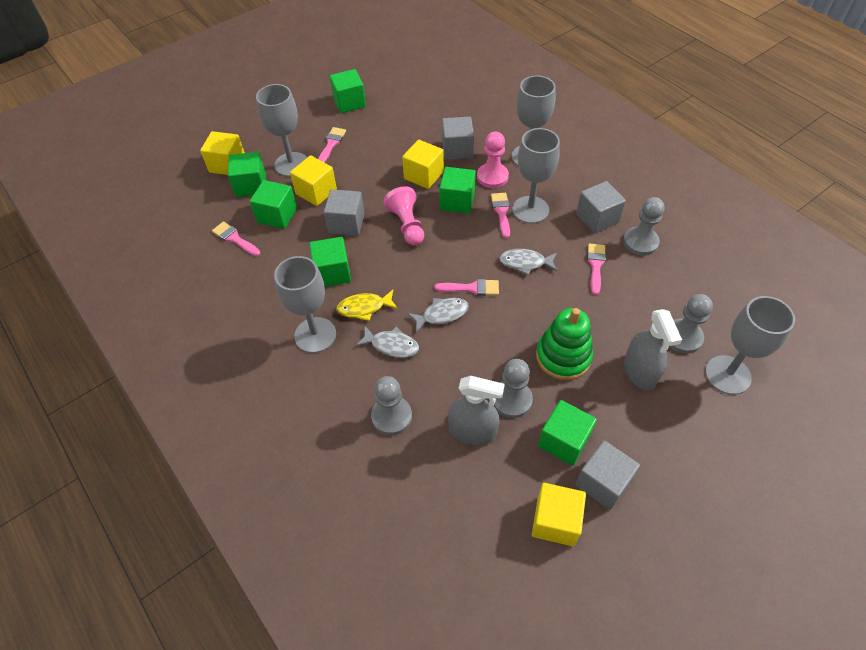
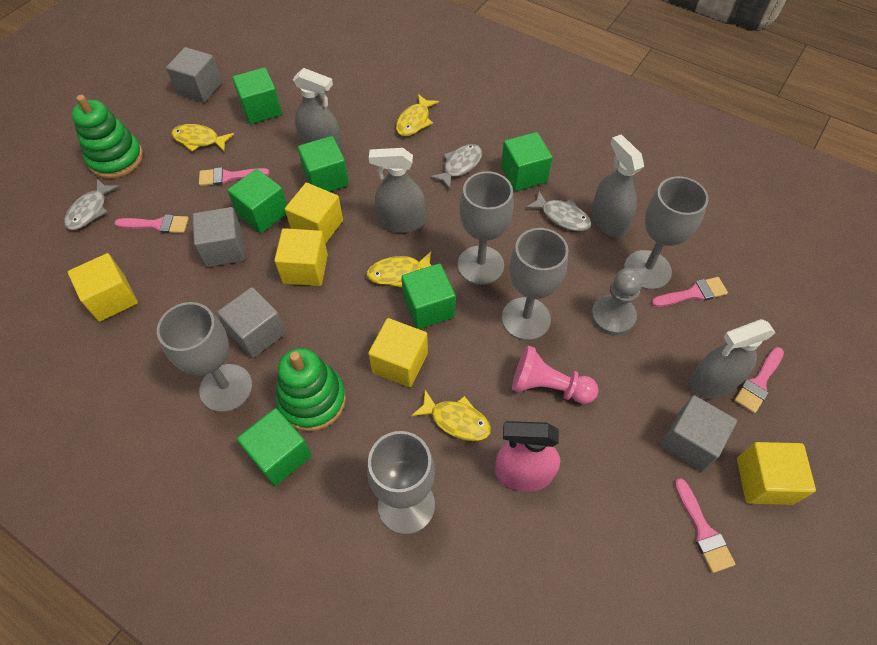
green stacking toy: [536,308,593,380] = 1 -> [72,95,143,179] [276,348,346,432] = 2
grey pawn: [371,376,412,435] [494,359,533,418] [623,197,665,256] [669,294,713,354] = 4 -> [591,268,643,336] = 1
grey spray bottle: [448,376,505,445] [624,309,682,390] = 2 -> [293,68,342,151] [369,148,425,233] [591,134,644,238] [688,319,776,399] = 4
pink pawn: [383,186,424,245] [477,131,509,188] = 2 -> [512,345,598,404] = 1
pink spray bottle: none = 0 -> [495,421,560,491] = 1
yellow cube: [200,131,245,175] [290,155,337,206] [402,140,444,189] [532,483,586,546] = 4 -> [68,253,138,322] [274,228,328,286] [285,183,343,244] [368,318,428,387] [737,442,816,505] = 5
yellow fish: [336,290,398,321] = 1 -> [171,124,234,152] [367,251,432,288] [396,94,439,136] [411,390,491,441] = 4

